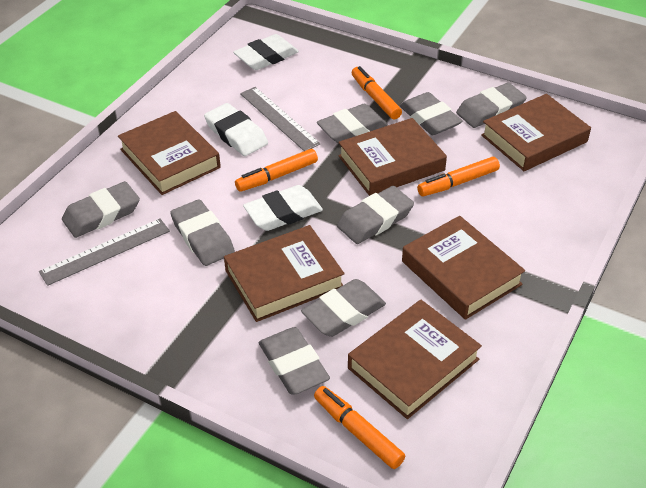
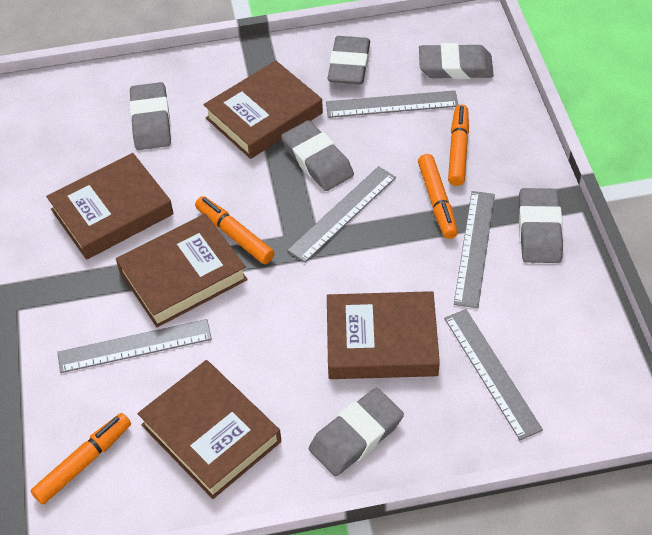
brown book: [118,111,221,195] [224,225,345,322] [338,118,447,196] [348,300,482,419] [402,216,525,320] [481,94,591,171] = 6 -> [46,153,174,260] [116,214,248,327] [137,360,281,499] [203,61,323,159] [327,291,440,379] = 5
grey eraser: [62,181,140,238] [170,199,235,266] [259,327,330,394] [301,279,386,337] [317,104,388,144] [337,186,414,244] [399,92,462,135] [456,83,527,128] = 8 -> [129,82,171,150] [281,120,354,191] [309,388,404,477] [328,36,370,84] [419,43,494,79] [519,188,563,263] = 6
grey ruler: [39,219,170,286] [240,87,321,151] = 2 -> [57,319,212,373] [287,166,396,263] [326,90,459,118] [444,309,543,440] [454,191,495,308] = 5
white eraser: [204,103,268,156] [233,34,299,70] [243,185,323,231] = 3 -> none = 0

